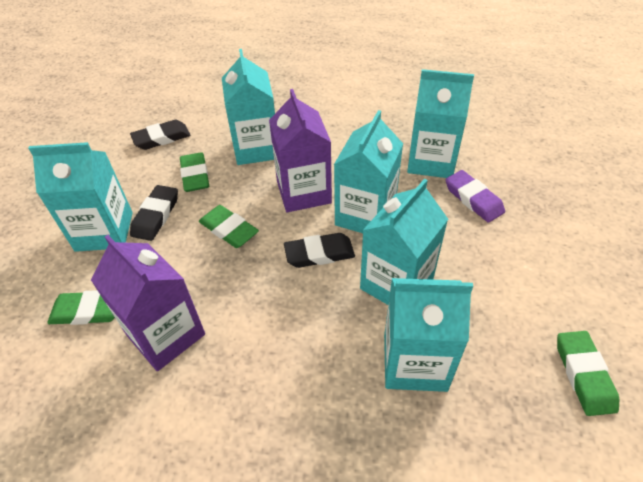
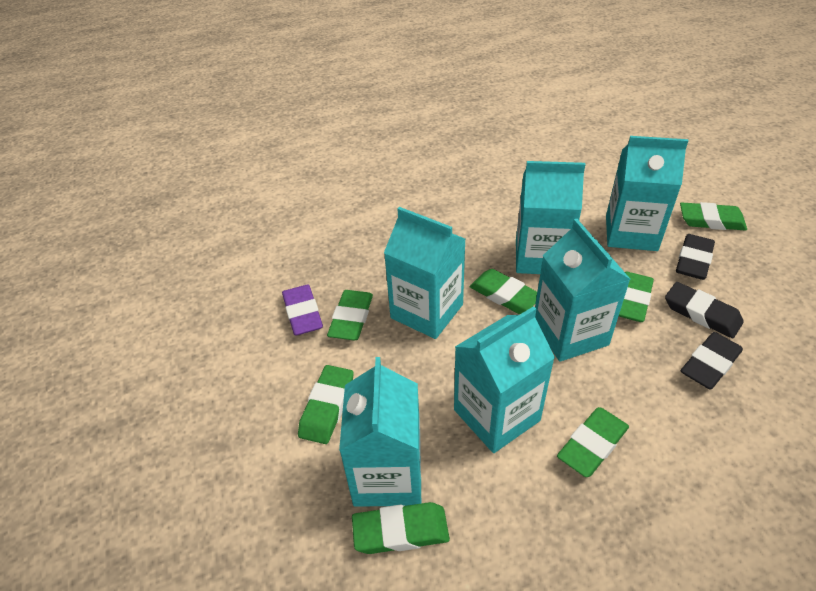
green eraser: [47,290,115,325] [180,152,209,192] [199,205,259,248] [557,331,619,416] = 4 -> [298,365,354,444] [327,290,373,340] [352,502,450,554] [470,269,537,314] [557,407,629,477] [619,272,654,322] [680,202,747,231] = 7
purple carton: [91,235,205,371] [269,89,332,212] = 2 -> none = 0

